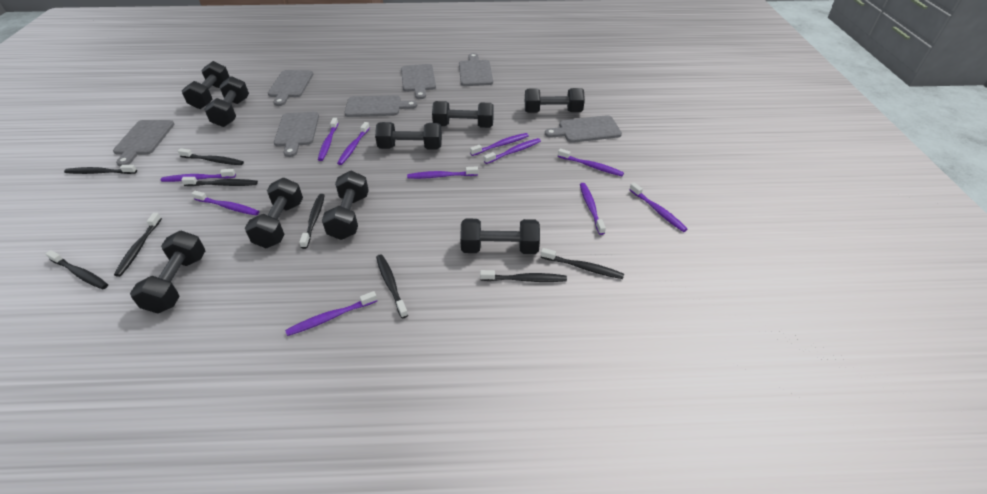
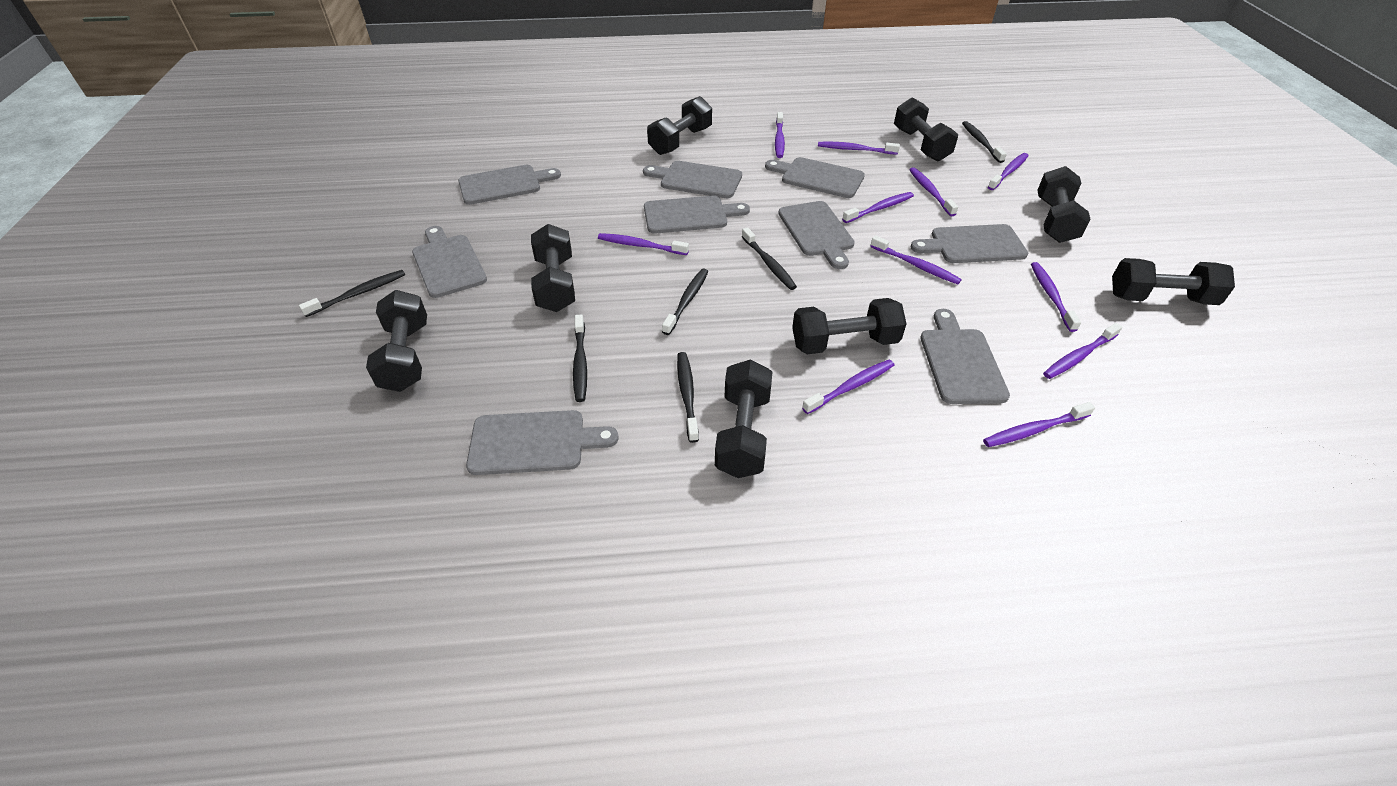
black dumbbell: [130,230,205,314] [182,61,229,109] [204,76,249,127] [245,178,303,248] [322,171,369,240] [375,122,442,150] [432,101,494,128] [460,219,540,254] [525,88,585,113] = 9 -> [366,290,427,392] [531,224,575,312] [647,96,712,155] [715,359,772,478] [792,298,906,354] [894,97,958,161] [1038,166,1090,243] [1112,258,1235,305] = 8
black toothbrush: [45,250,108,289] [64,165,137,174] [114,213,162,277] [178,148,244,165] [181,177,258,186] [299,194,325,249] [376,254,408,318] [480,270,567,282] [541,248,624,279] = 9 -> [299,270,405,317] [573,314,587,402] [662,269,709,335] [677,352,699,443] [741,227,797,290] [962,121,1007,163] = 6
grey cutting board: [113,120,174,166] [268,70,313,106] [274,112,319,157] [344,95,417,117] [401,64,436,99] [459,53,493,86] [545,115,622,143] = 7 -> [412,226,487,298] [458,165,561,205] [466,410,619,475] [643,161,742,198] [644,196,750,234] [765,157,865,198] [778,201,855,269] [911,224,1028,263] [920,309,1010,404] = 9

